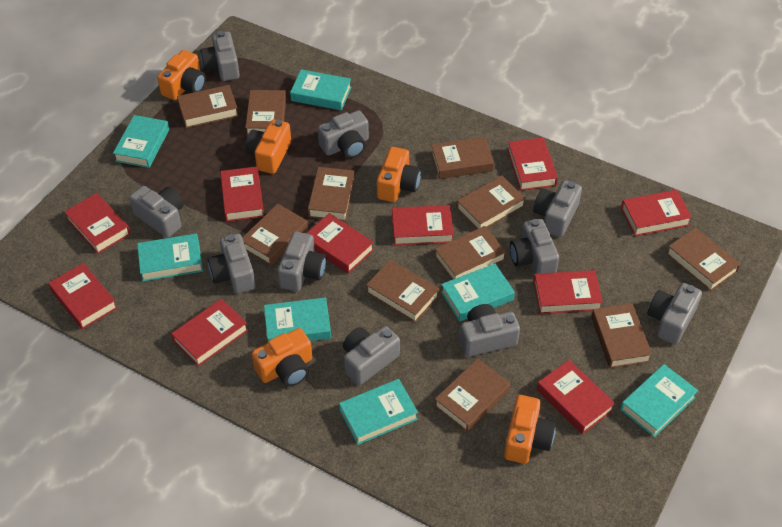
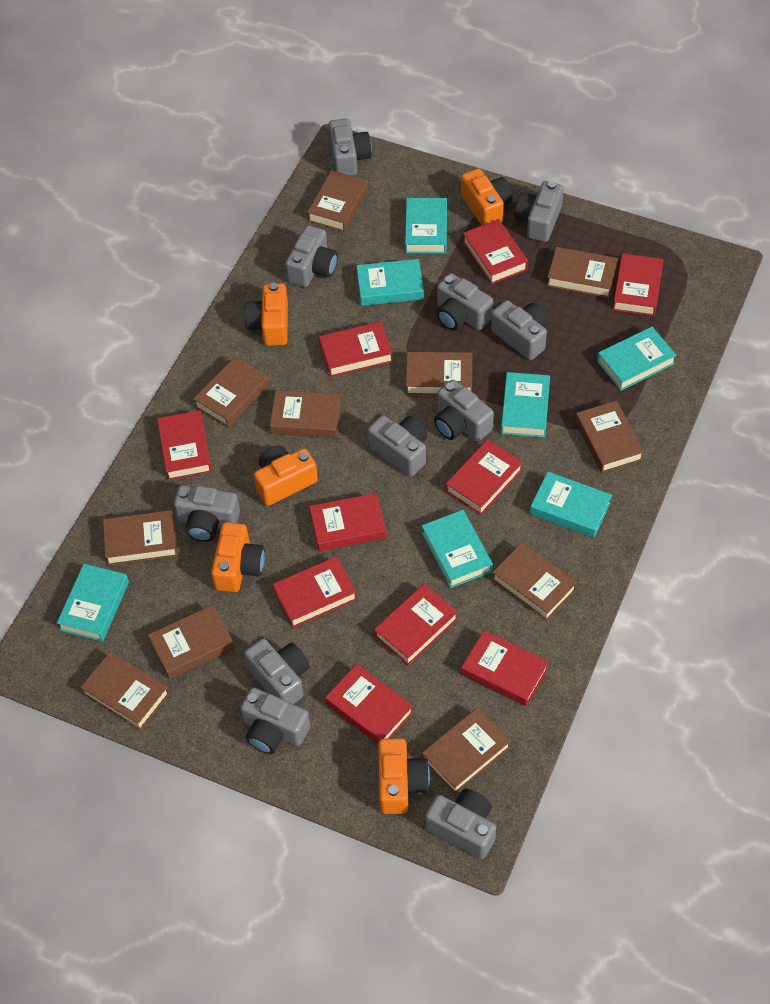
grey camera: [129,186,184,238] [200,31,240,81] [208,234,256,294] [277,231,326,291] [318,110,369,158] [343,326,400,385] [460,304,520,357] [510,219,559,274] [533,180,582,237] [647,283,702,345] = 10 -> [174,485,240,542] [240,687,310,754] [244,638,310,704] [285,225,338,287] [328,119,372,176] [368,415,428,477] [425,789,496,859] [434,380,494,442] [436,273,493,331] [491,300,549,360] [515,181,564,242] = 11

